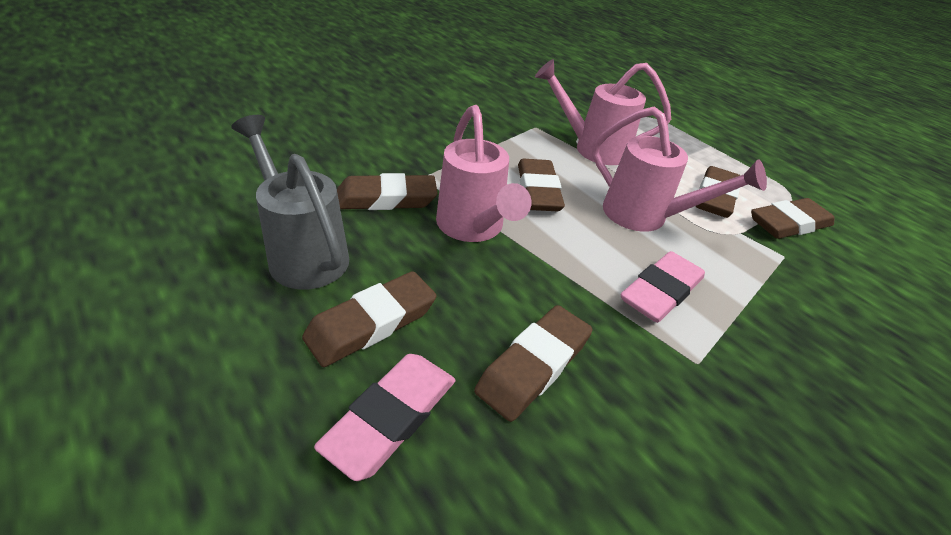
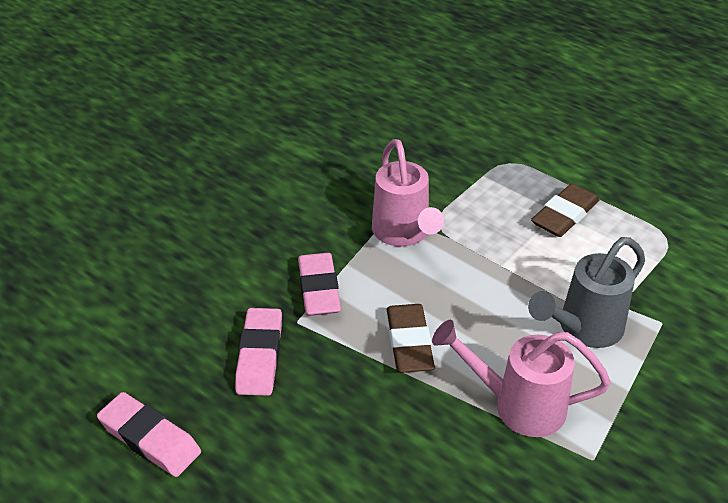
brown eraser: [302,271,437,367] [337,173,438,210] [474,305,593,422] [518,159,565,211] [696,166,740,218] [751,198,834,239] = 6 -> [387,304,435,373] [531,183,600,237] = 2
pink eraser: [314,354,456,481] [620,251,705,323] = 2 -> [97,392,201,477] [235,308,282,396] [298,253,341,316] = 3
pink watering can: [436,105,531,242] [535,59,671,165] [592,106,767,232] = 3 -> [372,139,444,247] [432,320,611,437] = 2

